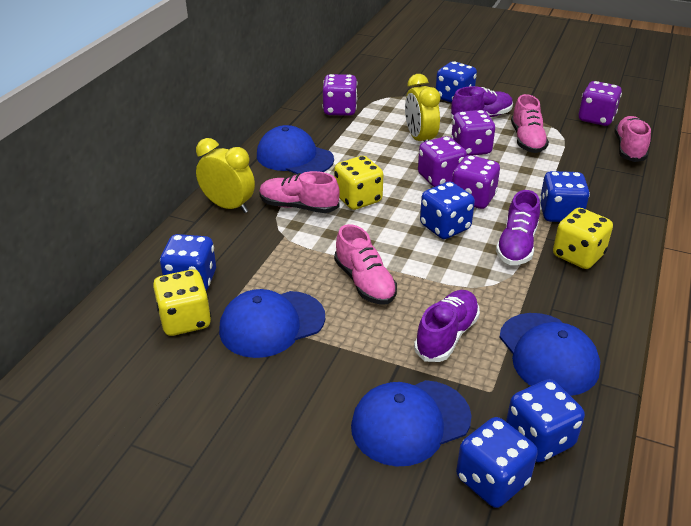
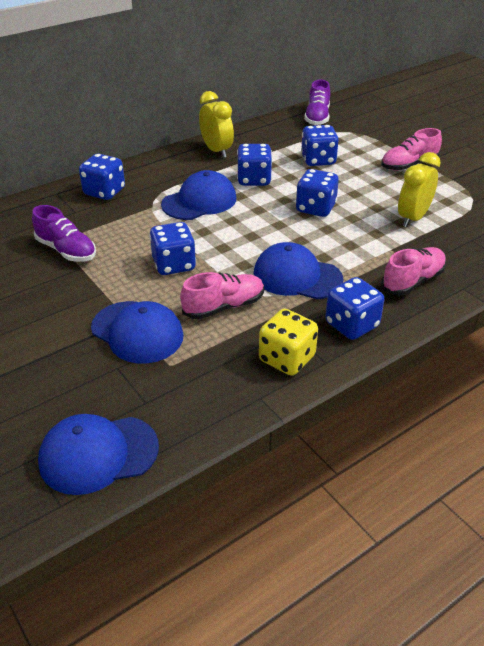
pink shoe: [259,171,340,213] [334,224,397,304] [511,94,549,153] [615,116,651,162] = 4 -> [180,272,264,319] [381,128,442,171] [381,247,446,295] = 3
purple dice: [322,74,358,116] [418,136,467,187] [451,110,496,156] [452,155,500,209] [579,81,622,126] = 5 -> none = 0
purple shoe: [414,290,480,362] [451,86,513,119] [496,190,540,265] = 3 -> [32,205,96,262] [304,80,330,125] = 2
yellow dice: [153,270,211,336] [334,156,383,210] [553,208,613,269] = 3 -> [259,309,318,376] = 1

